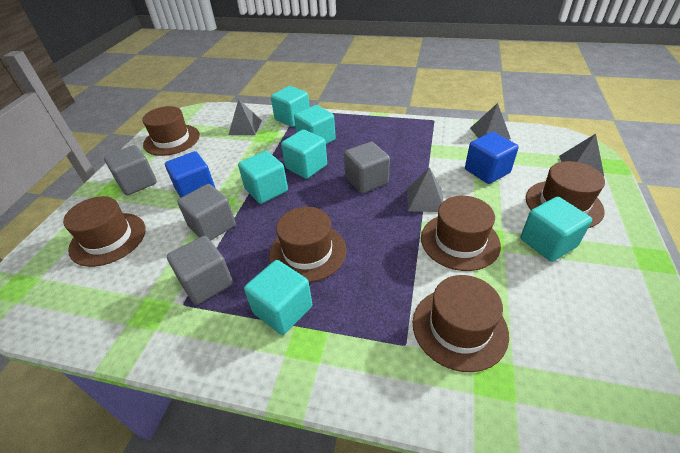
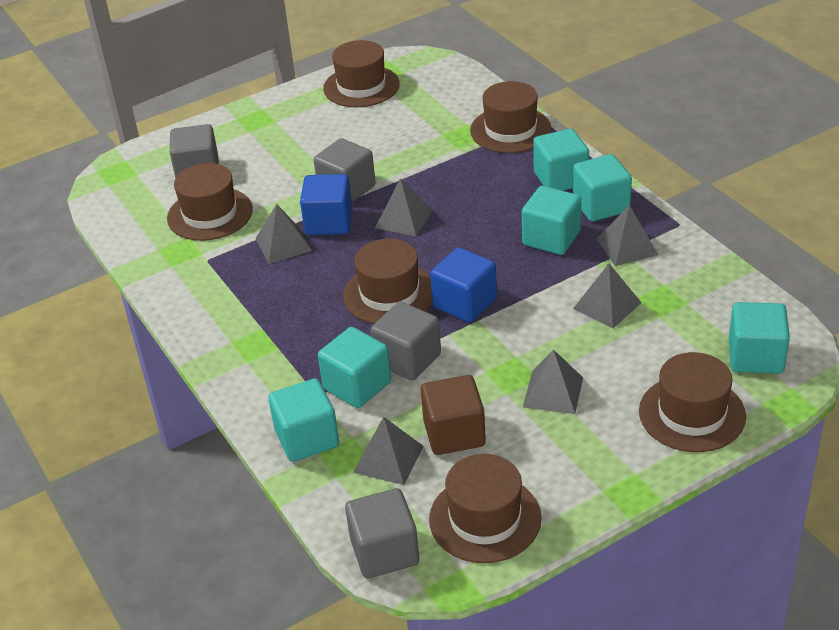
brown cube: none = 0 -> [421,375,486,455] = 1
grey pyramid: [229,99,262,135] [407,168,443,212] [470,103,511,140] [559,134,604,177] = 4 -> [255,204,312,264] [353,417,423,485] [375,178,433,236] [523,349,583,414] [573,264,642,328] [597,205,658,266] = 6

